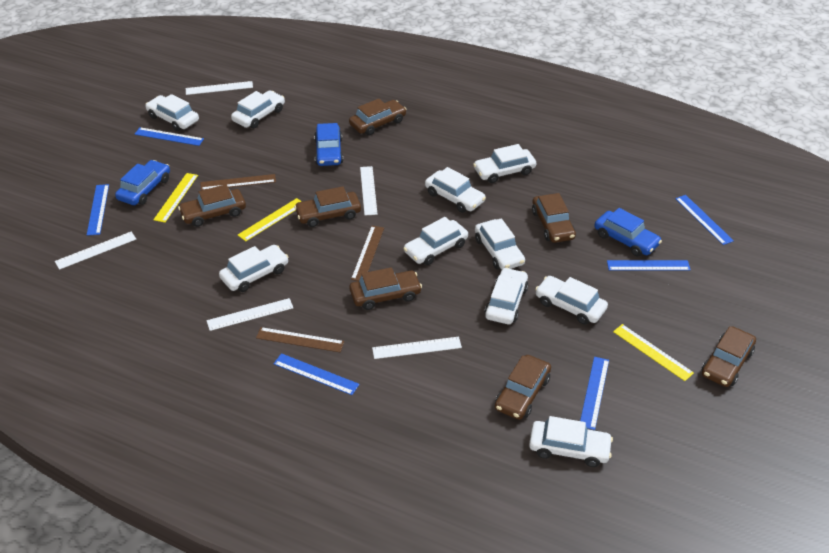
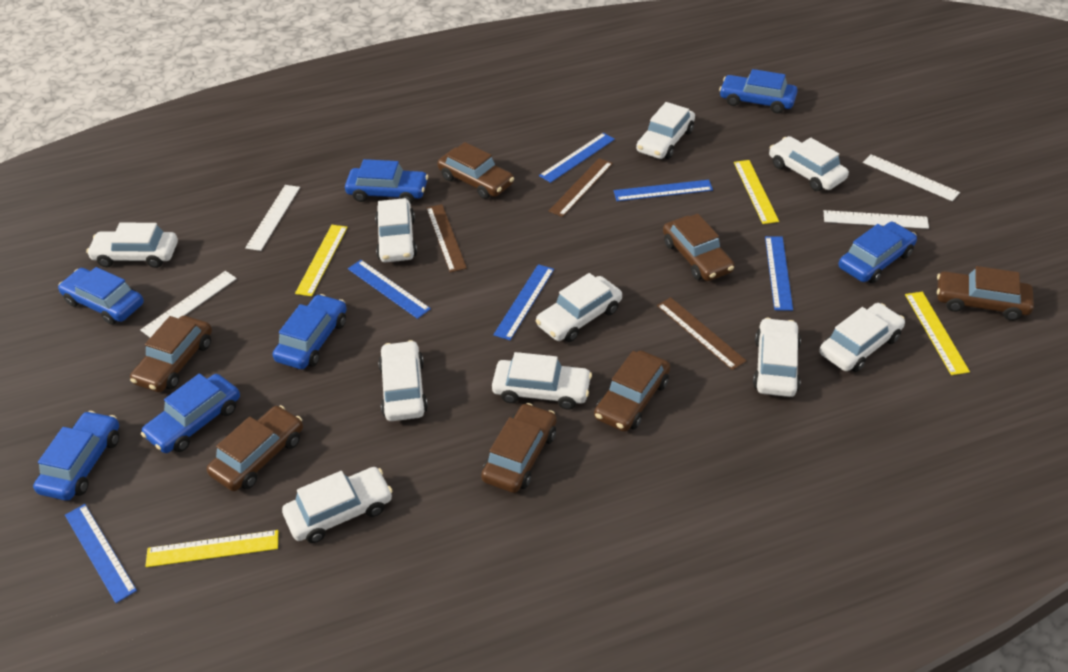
blue car: [115,160,170,205] [314,123,343,166] [594,208,662,256] = 3 -> [33,411,119,501] [58,267,144,325] [141,373,240,453] [273,294,347,369] [345,159,428,204] [719,69,797,113] [839,222,917,283] = 7
white ruler: [55,231,136,270] [186,81,253,95] [207,298,293,331] [360,166,378,216] [372,337,462,359] = 5 -> [140,271,237,338] [245,185,300,251] [824,210,929,229] [863,154,960,201] = 4
yellow ruler: [153,173,198,223] [238,198,302,241] [613,324,694,381] = 3 -> [145,530,278,567] [295,225,348,296] [734,160,779,224] [905,292,970,375] = 4

